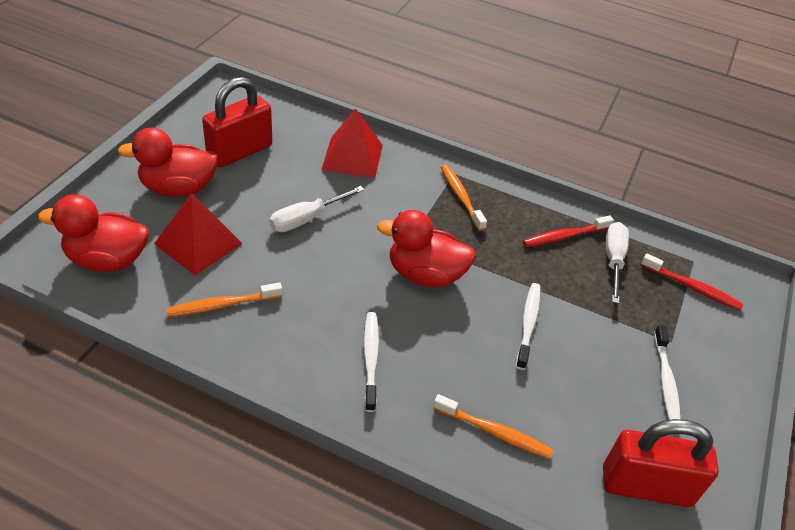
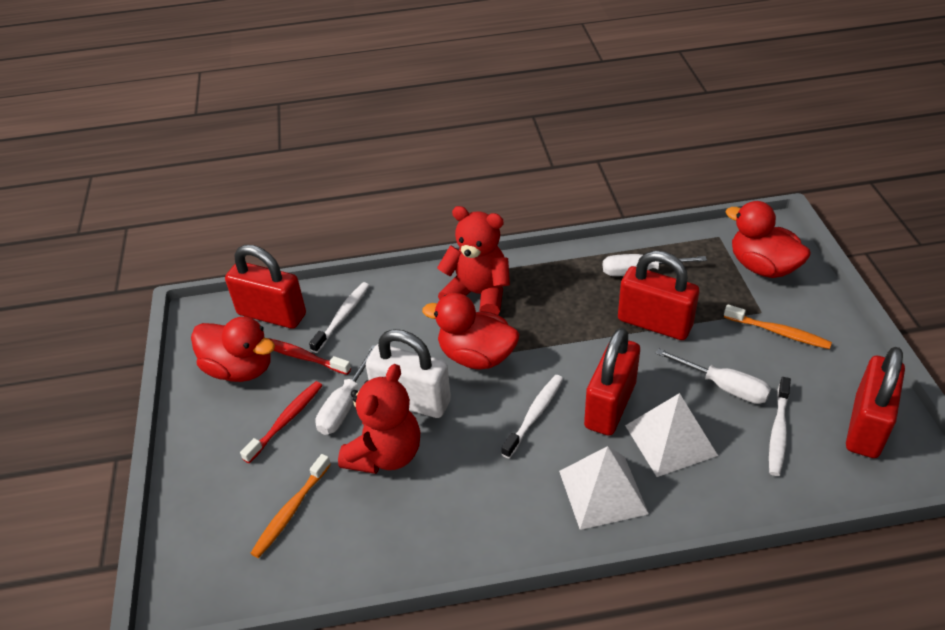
orange toothbrush: [166,283,282,317] [433,394,553,459] [441,165,487,231] = 3 -> [250,454,331,558] [724,304,832,349] = 2
red padlock: [202,77,272,167] [603,419,719,507] = 2 -> [225,245,306,329] [584,328,640,436] [618,251,699,340] [846,347,905,458] = 4
red pyramid: [154,193,243,275] [321,109,383,178] = 2 -> none = 0
red teddy bear: none = 0 -> [338,364,420,474] [437,206,510,315] = 2
white padlock: none = 0 -> [366,329,451,418] = 1
white pyramid: none = 0 -> [559,446,649,530] [625,393,718,477] = 2
white screwdriver: [269,186,365,232] [606,222,629,304] = 2 -> [315,345,375,435] [603,254,707,276] [656,349,771,404] = 3

